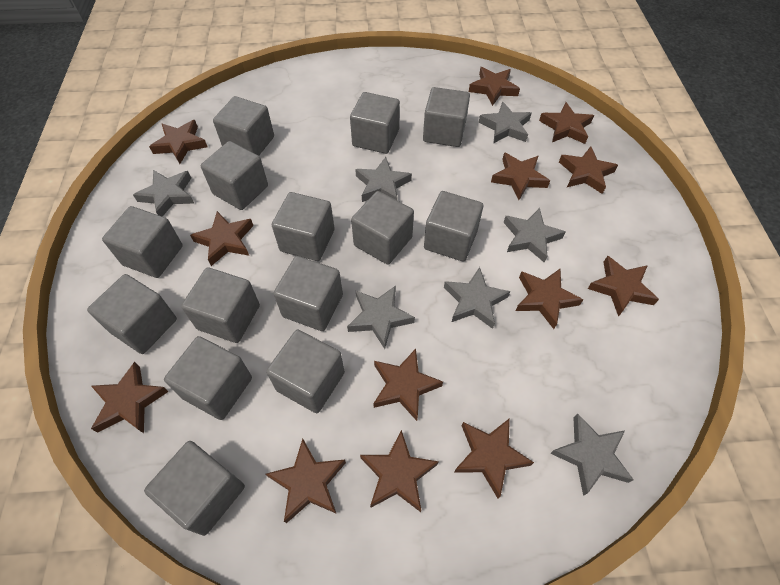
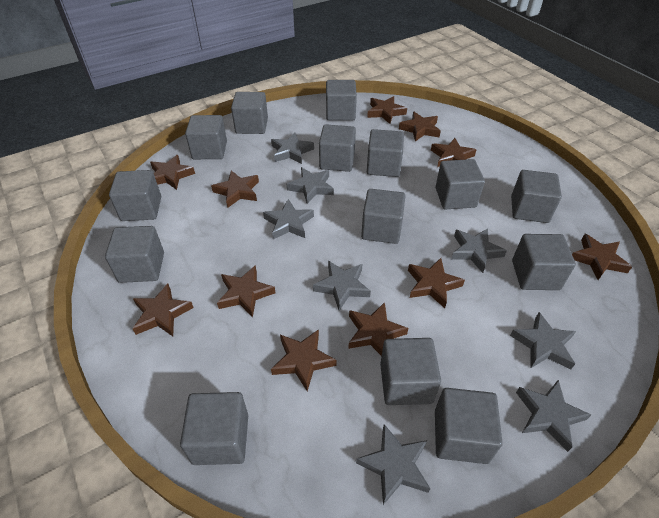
brown star: [91,362,169,433] [149,120,208,164] [190,211,253,266] [266,439,346,523] [360,430,439,512] [373,349,443,421] [454,418,534,498] [469,67,520,106] [491,152,550,200] [516,268,583,329] [539,102,594,144] [559,146,618,194] [588,256,659,317] = 13 -> [133,284,194,336] [150,155,195,190] [211,170,259,208] [217,265,276,317] [271,329,336,392] [348,302,408,356] [367,96,407,124] [399,111,441,141] [408,258,465,308] [431,138,476,167] [572,234,632,280] = 11
grey star: [133,170,194,217] [347,286,415,349] [355,157,412,202] [444,267,510,329] [479,101,532,144] [503,208,565,263] [550,413,634,496] = 7 -> [263,199,314,239] [271,132,314,164] [287,167,334,204] [313,261,371,311] [356,424,430,505] [451,229,507,273] [510,312,576,370] [516,380,591,452] = 8

